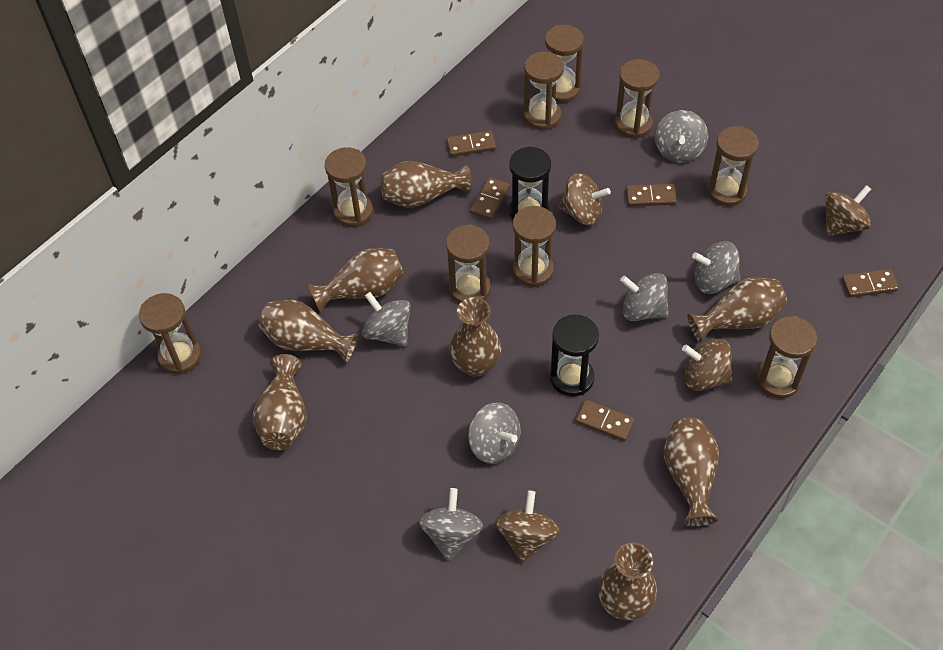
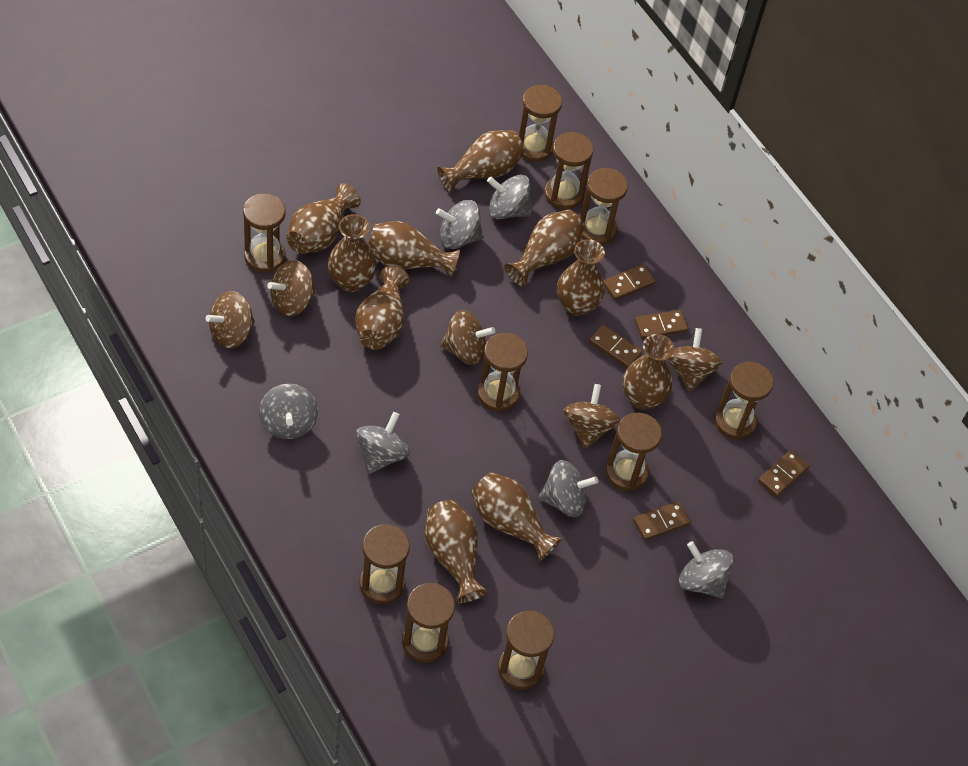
black hourglass: [509,146,551,220] [550,315,599,397] = 2 -> none = 0
brown hourglass: [139,293,201,374] [325,147,373,227] [446,224,491,303] [512,206,556,287] [524,52,564,130] [545,25,584,103] [615,59,660,139] [707,126,759,206] [756,316,817,399] = 9 -> [243,193,286,273] [359,524,410,604] [402,583,455,663] [477,333,528,412] [498,611,554,690] [519,85,562,162] [544,132,593,209] [580,168,628,245] [605,413,662,491] [715,362,773,440] = 10
brown spinning top: [495,491,560,564] [559,173,611,226] [682,339,732,391] [825,185,871,236] = 4 -> [205,291,255,348] [267,260,315,316] [440,310,495,365] [563,384,620,449] [668,328,722,392] = 5
brown vase: [253,354,307,450] [259,300,358,363] [308,248,404,312] [380,161,472,208] [449,297,501,377] [598,543,657,621] [664,418,719,526] [687,278,787,343] = 8 -> [287,183,361,254] [328,214,377,292] [355,266,410,350] [368,221,460,278] [424,500,488,603] [437,130,525,193] [471,472,562,562] [505,209,584,287] [557,239,605,316] [623,334,674,410] = 10

